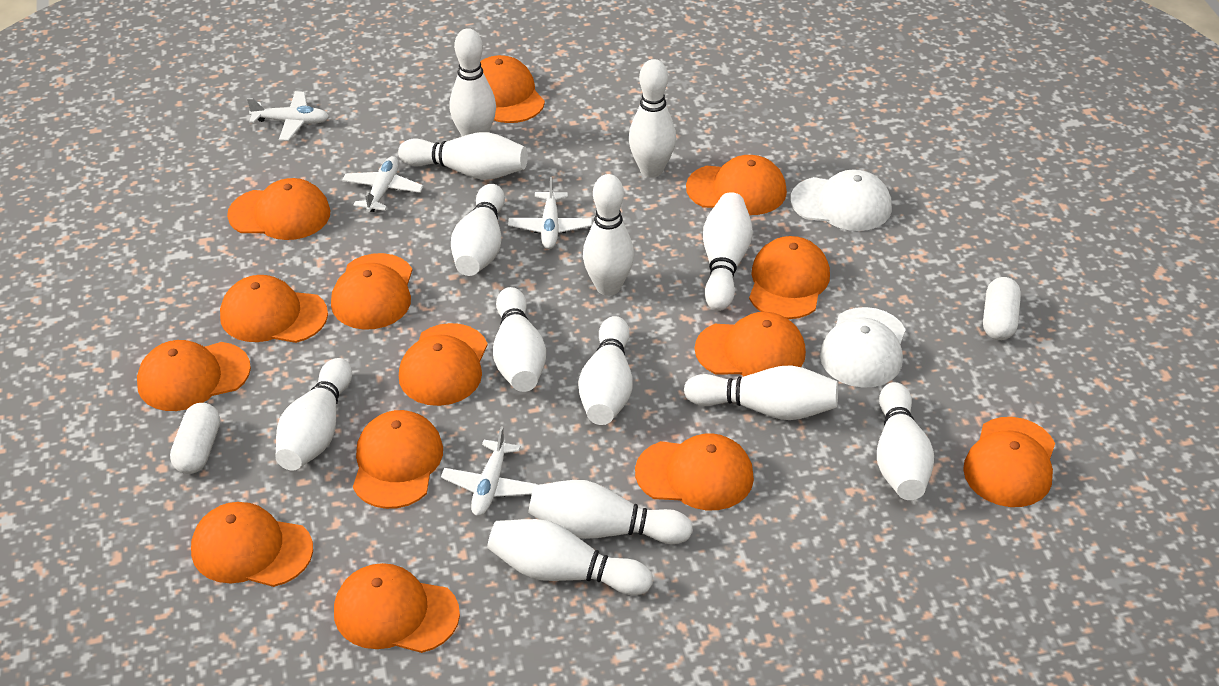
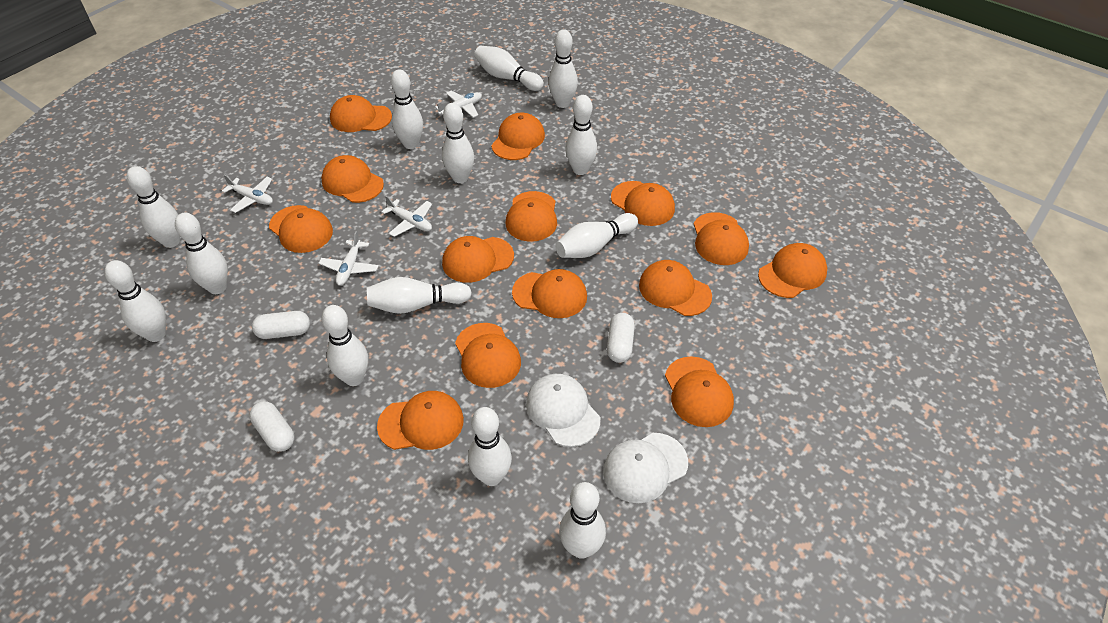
white capsule: [170,403,220,474] [983,277,1021,340] = 2 -> [249,401,295,452] [252,311,310,339] [607,313,635,363] = 3

